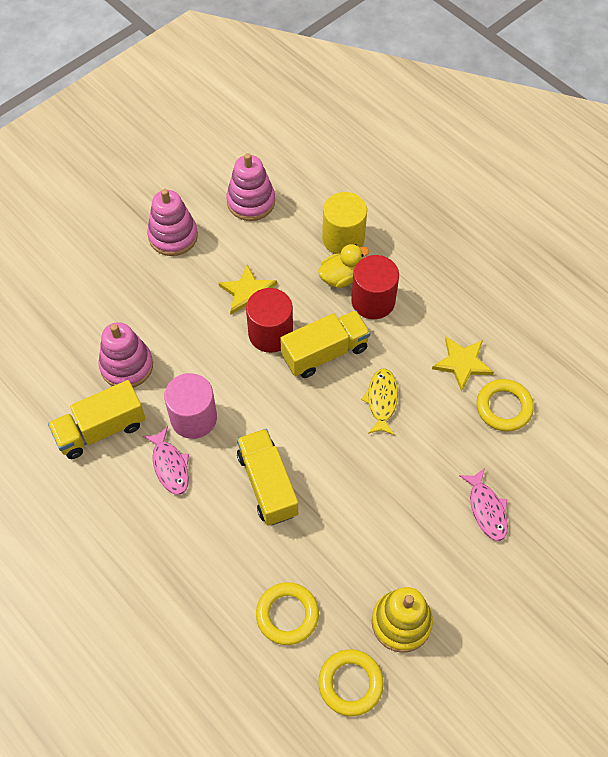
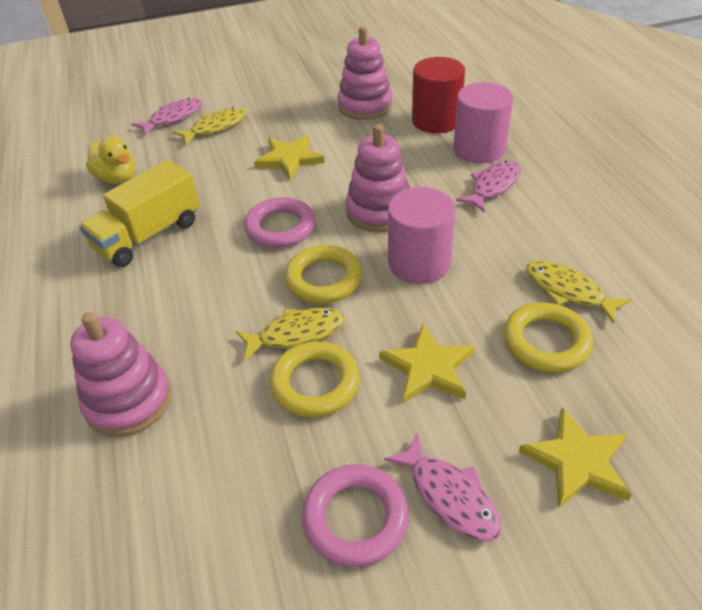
pink cylinder: [164,373,217,439] = 1 -> [388,187,456,284] [453,82,513,163] = 2
pink fish: [143,426,189,495] [459,468,508,541] = 2 -> [131,98,203,135] [384,433,502,542] [456,160,521,212] = 3
pink ring: none = 0 -> [244,197,316,248] [302,464,409,567] = 2
red cylinder: [246,288,293,353] [351,255,399,319] = 2 -> [412,57,465,133] = 1
yellow cylinder: [322,192,367,254] = 1 -> none = 0
yellow fish: [361,368,398,436] = 1 -> [173,108,247,145] [236,308,344,361] [526,261,631,324] = 3
yellow stacking toy: [372,587,433,653] = 1 -> none = 0
yellow star: [219,264,277,315] [432,337,494,392] = 2 -> [254,135,325,180] [379,324,475,403] [519,408,632,508] = 3
yellow truck: [48,380,146,459] [237,429,298,526] [280,310,370,378] = 3 -> [79,160,200,267] = 1

